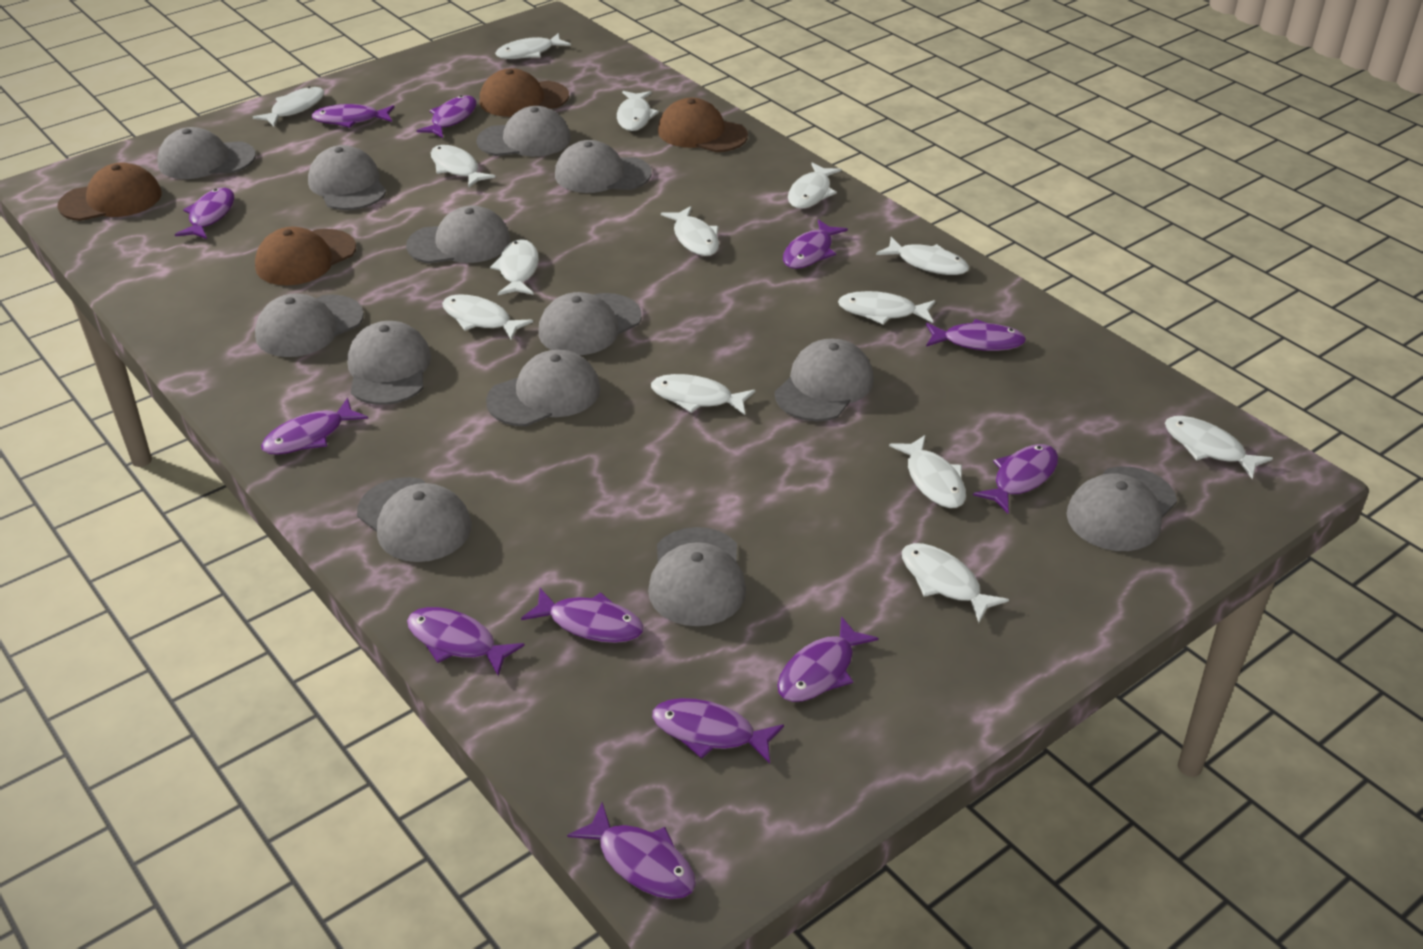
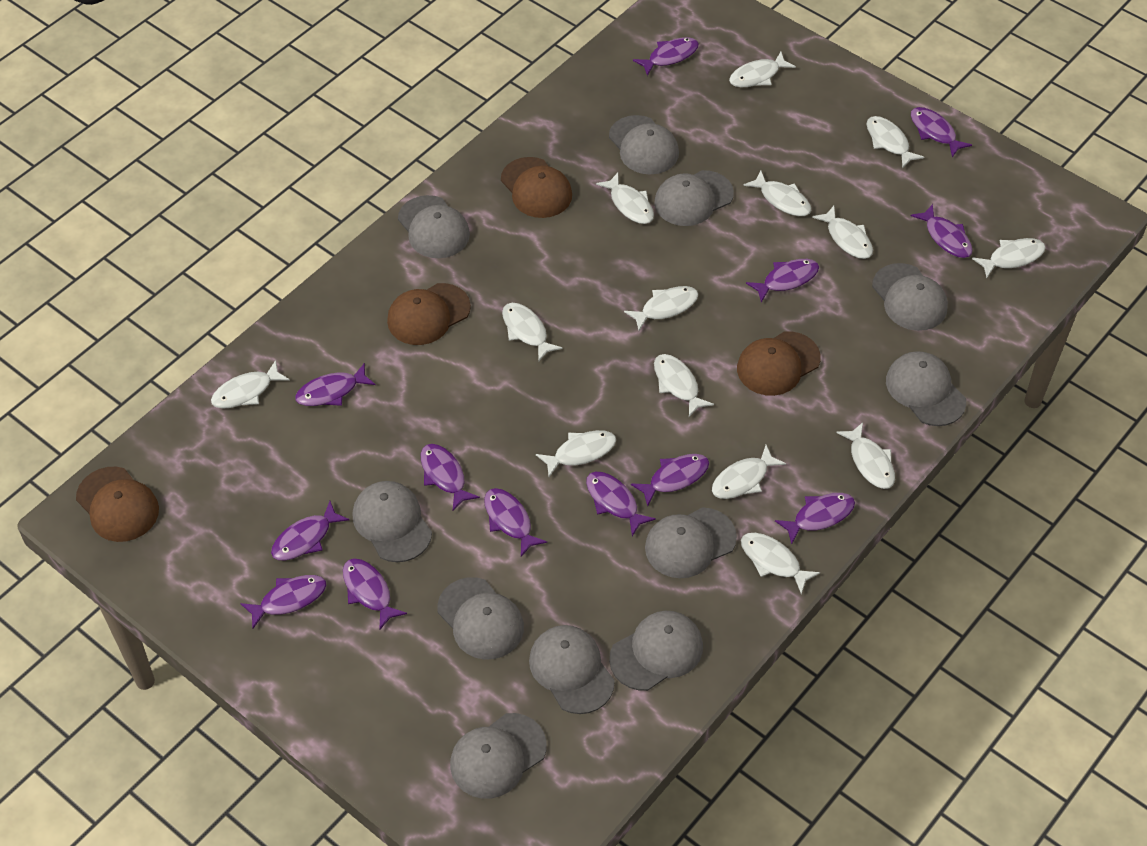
grey cap: [157,127,256,179] [255,294,364,357] [308,145,386,210] [347,321,431,405] [357,477,471,562] [406,205,510,264] [477,106,571,156] [486,350,600,426] [538,292,642,355] [555,140,652,193] [648,527,746,626] [775,339,874,422] [1067,467,1177,551] = 13 -> [352,481,432,562] [398,195,470,258] [437,577,524,659] [450,713,547,799] [529,625,615,714] [609,115,679,175] [609,611,703,691] [645,507,737,578] [654,170,734,226] [872,263,948,331] [886,351,966,426] = 11
purple fish: [175,187,234,239] [261,398,368,455] [311,104,395,128] [407,607,525,676] [416,95,477,138] [521,588,644,643] [567,802,696,899] [652,698,784,763] [777,616,878,702] [783,219,848,269] [926,319,1026,351] [973,444,1058,513] = 12 -> [240,575,327,628] [271,501,349,560] [295,363,376,406] [343,558,407,630] [421,444,480,511] [484,488,547,557] [586,472,656,536] [631,454,709,506] [633,37,699,76] [746,259,819,303] [775,493,855,545] [911,107,972,157] [911,204,973,258] = 13

